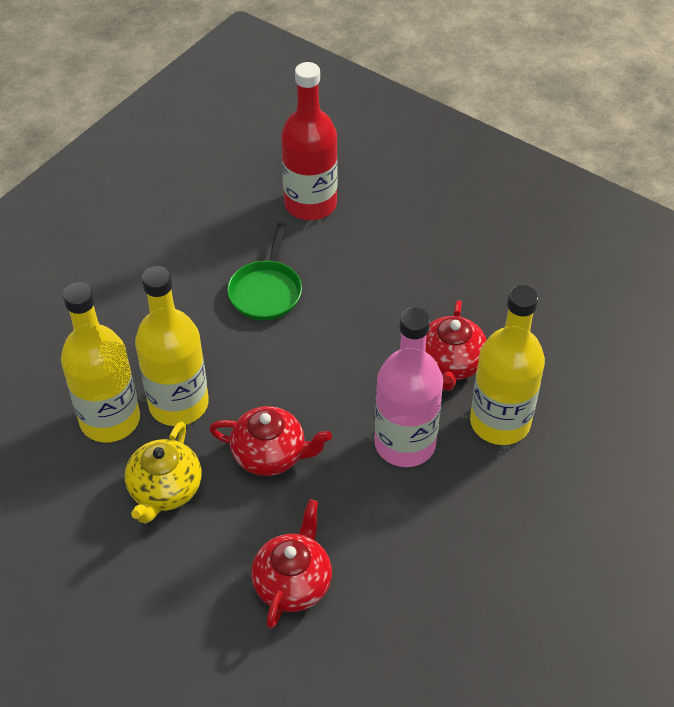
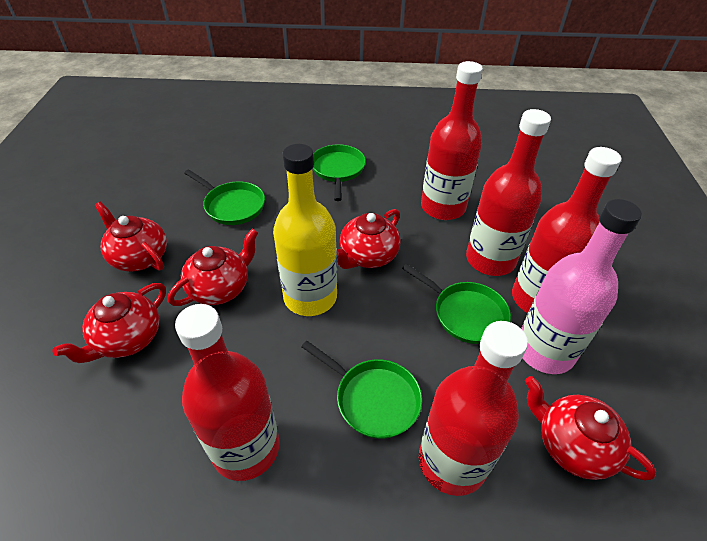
green pan: [227,223,302,321] = 1 -> [184,169,265,225] [302,341,422,439] [313,144,366,201] [402,264,511,344] = 4
red bottle: [281,62,338,220] = 1 -> [175,304,280,481] [419,321,528,496] [421,61,483,220] [466,109,551,276] [512,147,621,313] = 5
red teapot: [209,406,332,476] [251,499,332,629] [426,300,487,391] = 3 -> [52,283,166,363] [94,202,167,272] [168,229,258,306] [337,209,401,269] [525,376,656,481] = 5
yellow bottle: [61,282,140,442] [135,266,209,426] [470,285,545,445] = 3 -> [273,144,337,316] = 1
yellow teapot: [125,422,201,524] = 1 -> none = 0

